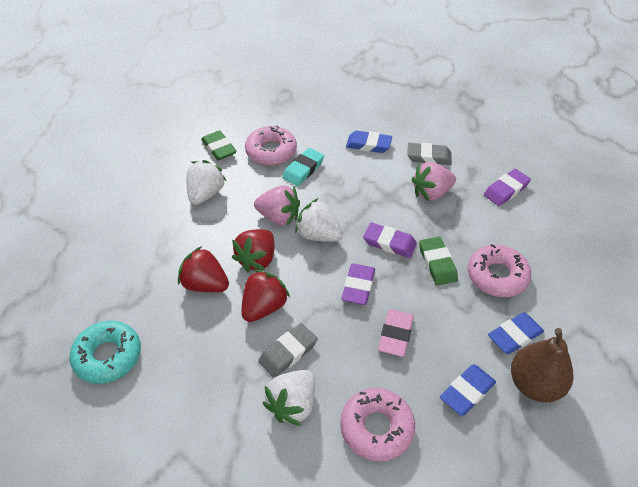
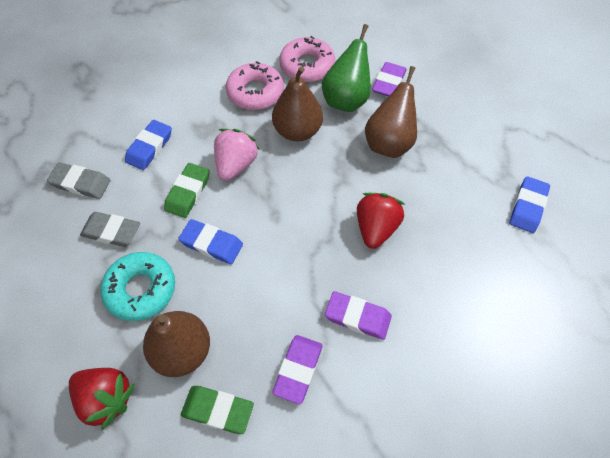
brown pear: [511,328,573,403] = 1 -> [143,311,210,377] [272,66,323,141] [365,66,417,158] = 3
green pear: none = 0 -> [322,24,371,112] = 1
pink donut: [245,125,297,165] [340,388,415,462] [468,244,531,297] = 3 -> [226,61,284,110] [279,36,335,82] = 2
pink eraser: [378,309,414,357] = 1 -> none = 0
pink strawberry: [254,186,300,226] [412,162,456,201] = 2 -> [214,129,260,181] = 1
red strawberry: [178,246,229,292] [232,229,275,272] [242,270,290,322] = 3 -> [69,368,135,430] [357,193,405,249] = 2
turquoise eraser: [282,148,324,186] = 1 -> none = 0
white strawberry: [186,160,227,205] [263,370,315,426] [295,198,343,242] = 3 -> none = 0

